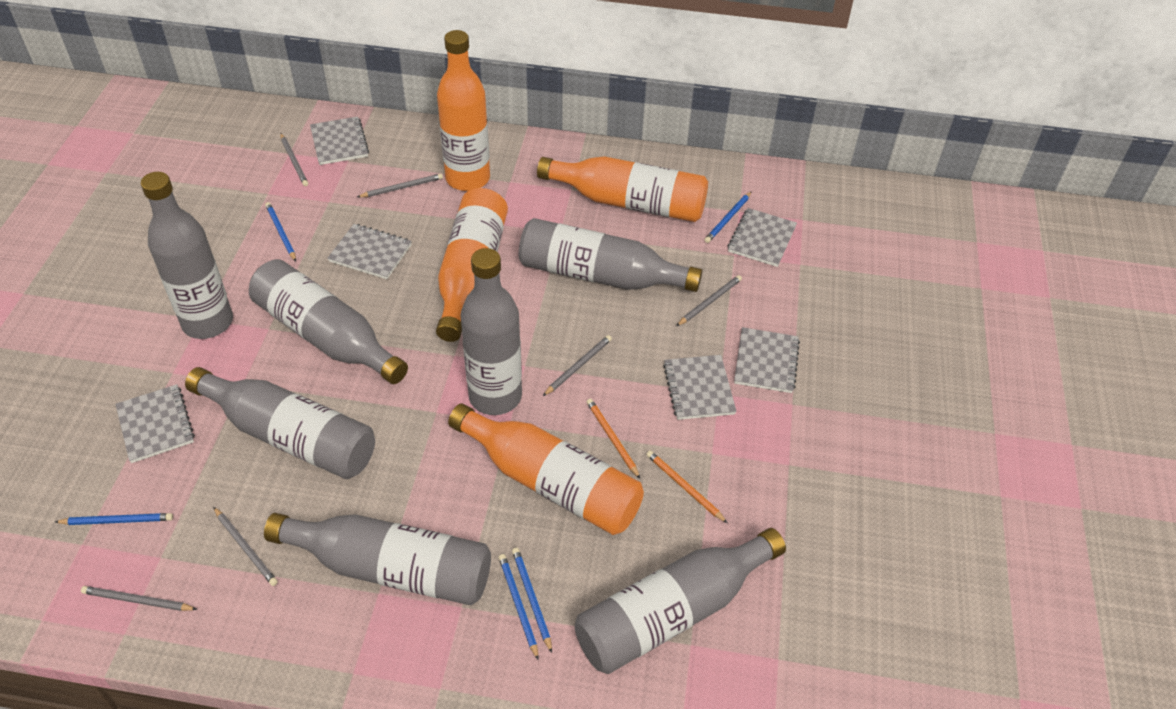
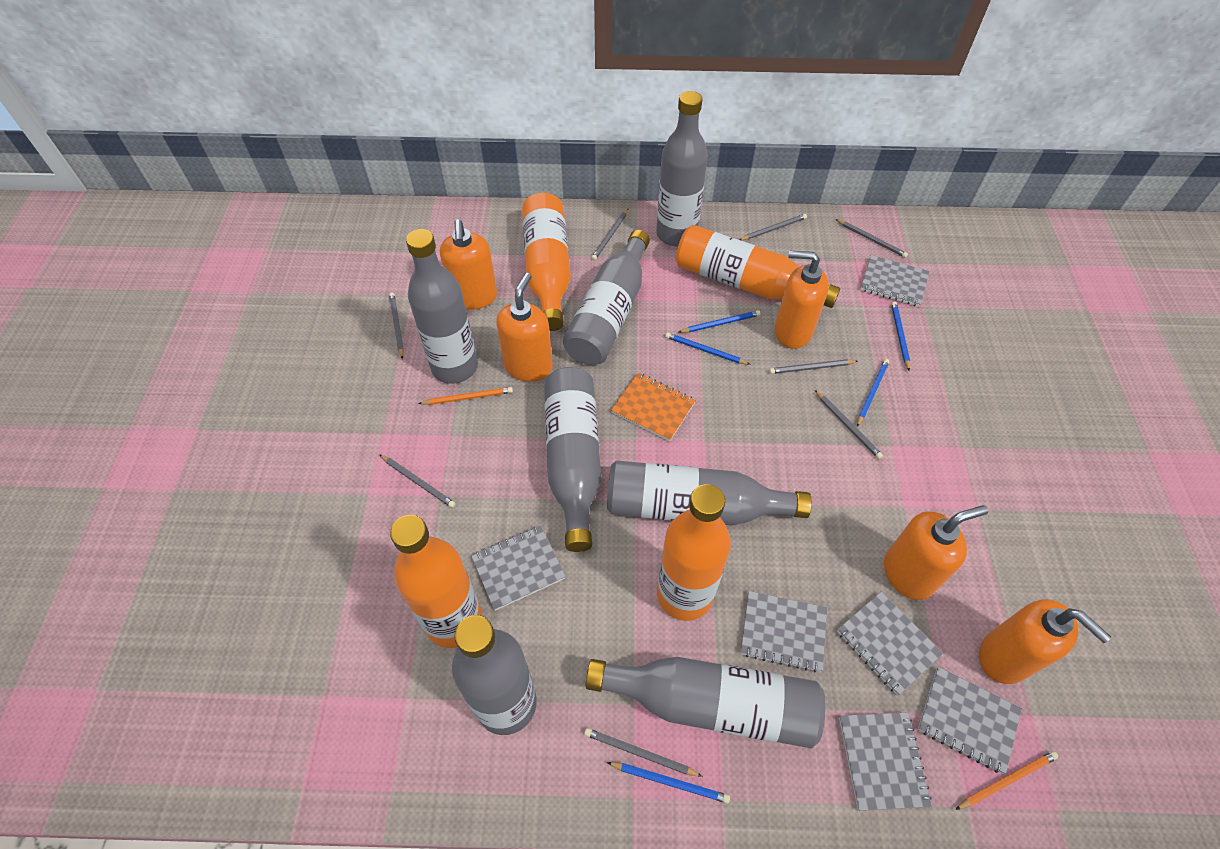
grey pencil: [81,586,197,611] [213,507,278,586] [280,133,308,186] [357,174,443,197] [543,335,612,396] [676,275,742,326] = 6 -> [379,454,456,508] [389,293,404,359] [584,728,703,777] [591,209,628,260] [739,214,807,240] [769,359,858,374] [815,390,883,459] [836,219,908,258] = 8
orange notebook: none = 0 -> [611,373,696,441] = 1
orange soap dispenser: none = 0 -> [440,219,497,310] [496,273,553,382] [775,251,829,349] [884,505,988,600] [979,599,1111,684] = 5

